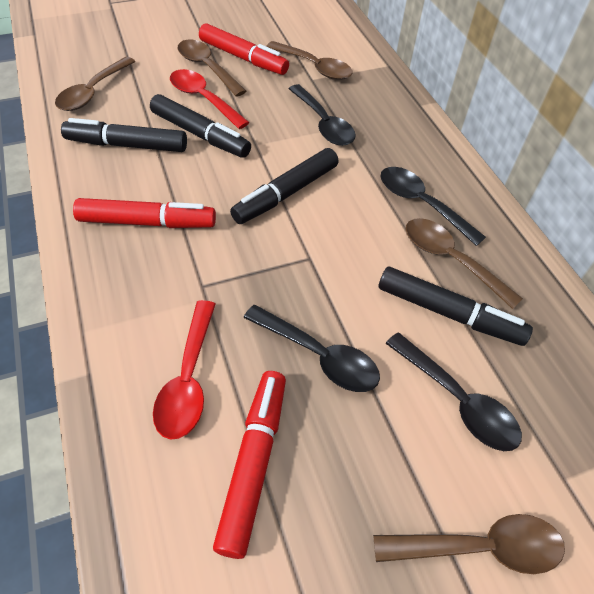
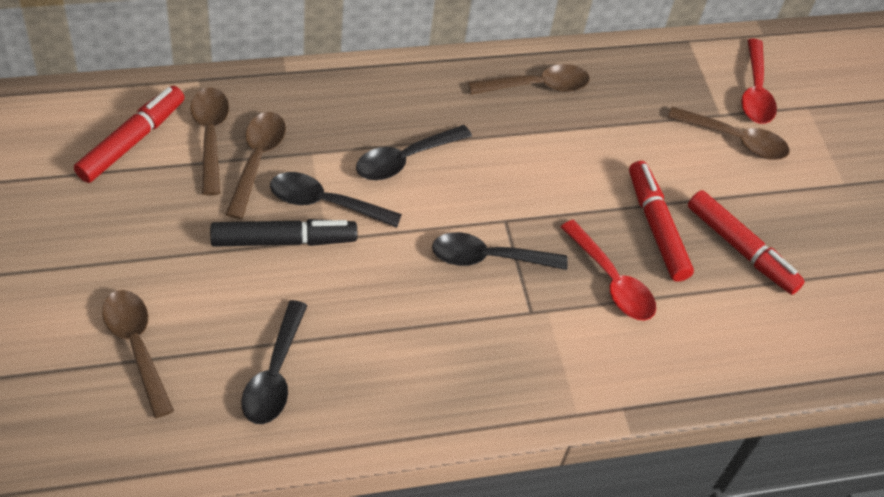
black marker: [61,118,187,152] [150,94,251,158] [230,148,338,224] [378,267,533,346] = 4 -> [210,219,357,247] = 1

